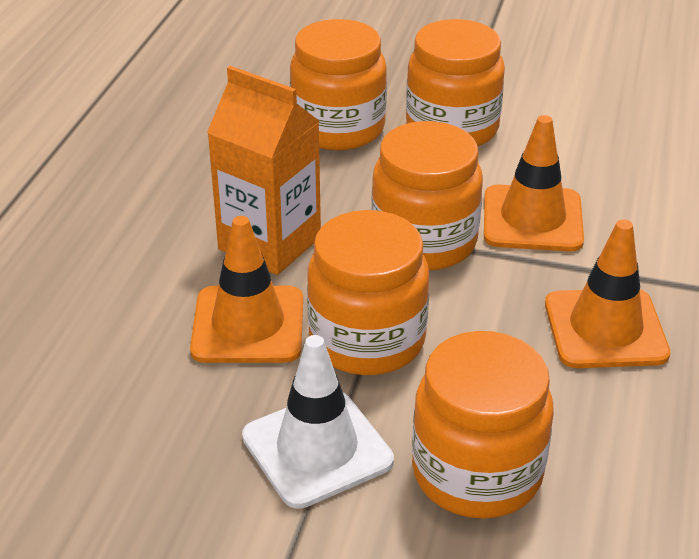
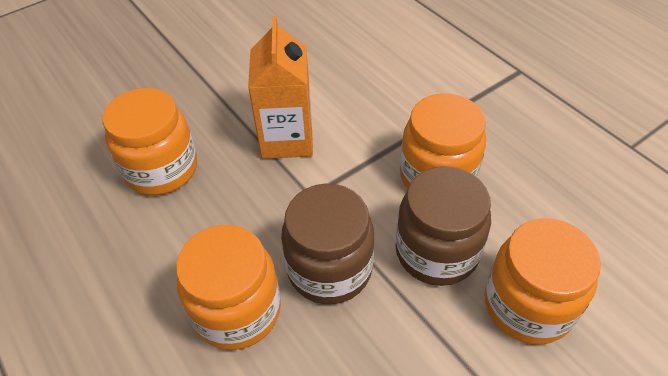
brown jar: none = 0 -> [281,184,374,304] [395,166,491,286] = 2
orange jar: [290,19,387,150] [307,210,429,375] [371,121,483,271] [406,19,505,146] [412,331,554,519] = 5 -> [102,88,197,195] [176,225,281,350] [400,93,486,189] [484,218,601,345] = 4
orange traffic cone: [190,216,303,363] [484,115,584,251] [545,220,670,368] = 3 -> none = 0
white traffic cone: [242,335,394,509] = 1 -> none = 0

